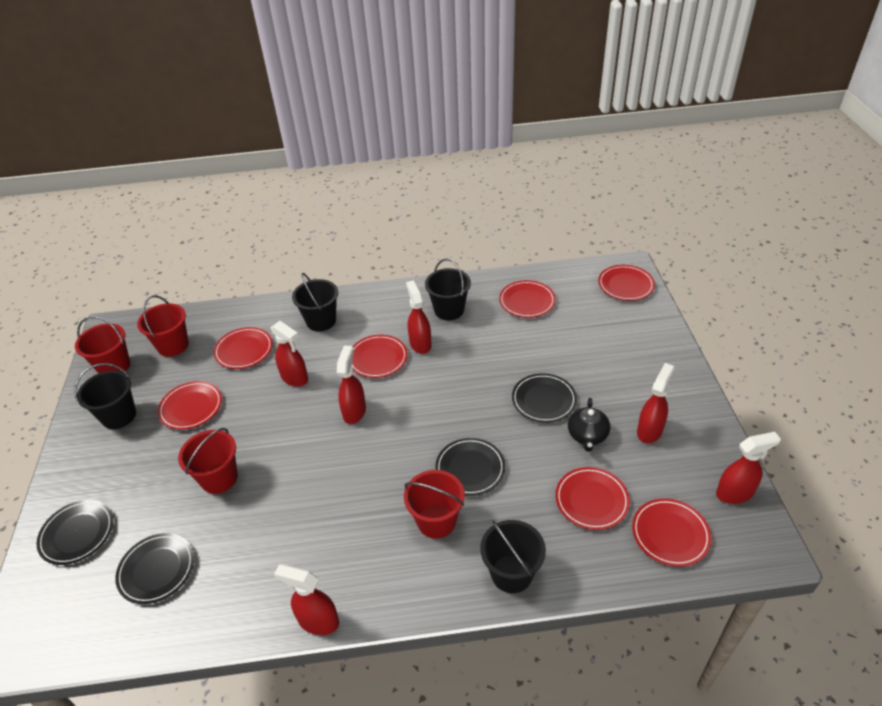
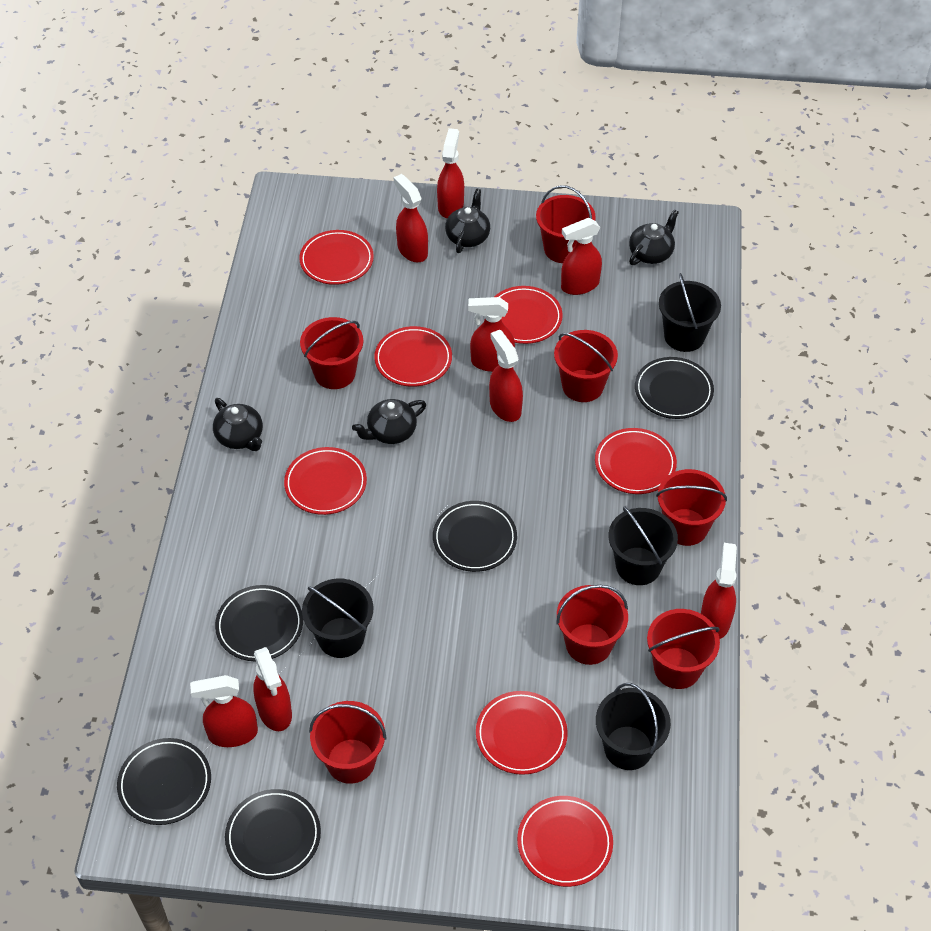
black plate: [36,500,113,565] [115,533,194,604] [435,438,505,496] [512,373,577,423] = 4 -> [117,738,211,825] [215,585,303,661] [225,789,321,880] [433,501,517,572] [635,357,714,419] = 5
black teapot: [568,398,610,452] = 1 -> [213,398,263,451] [352,399,426,444] [445,189,490,253] [629,209,679,265] = 4
red bucket: [75,316,130,373] [137,295,189,357] [178,428,238,494] [404,470,465,539] = 4 -> [300,317,363,389] [309,701,387,784] [536,185,596,263] [554,330,618,402] [556,585,628,665] [647,609,720,689] [656,469,727,546] = 7
red spray bottle: [271,321,308,387] [274,564,339,635] [337,346,366,424] [406,280,432,354] [637,363,675,443] [716,432,781,504] = 6 -> [190,675,258,747] [253,647,292,731] [394,174,428,262] [437,128,464,218] [468,297,515,372] [489,330,523,422] [561,218,602,295] [701,543,737,639] = 8

